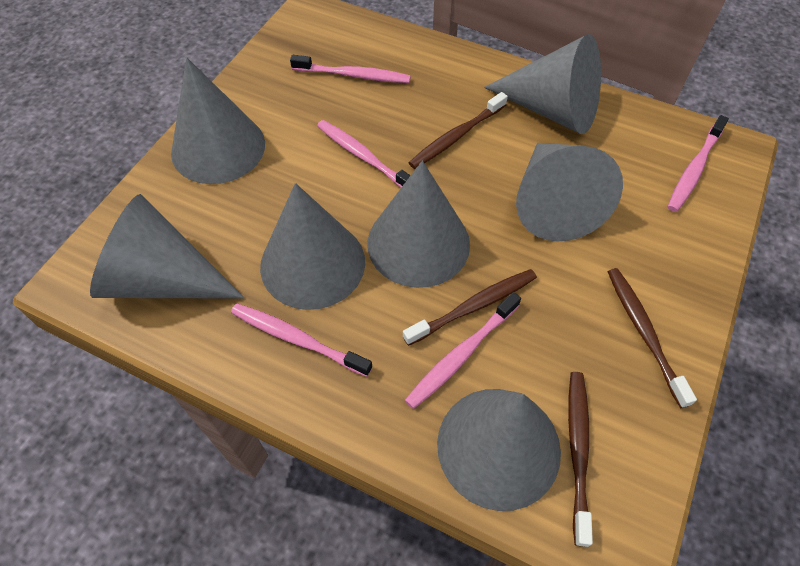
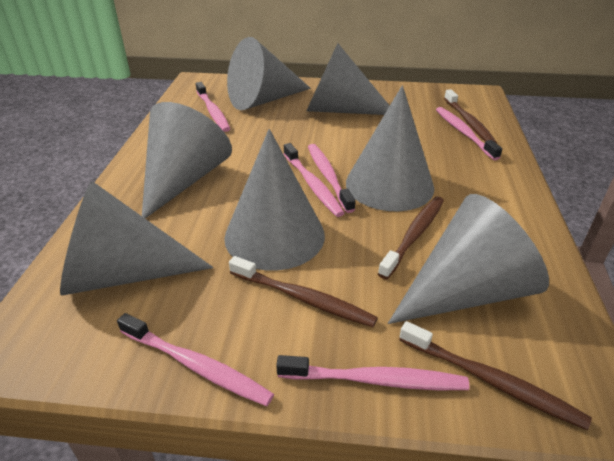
pink toothbrush: [231,303,372,377] [290,55,411,83] [317,120,411,188] [405,292,521,409] [667,115,729,212] = 5 -> [117,313,274,406] [196,82,230,132] [276,355,469,390] [284,143,344,217] [308,144,355,213] [436,107,502,160] = 6

